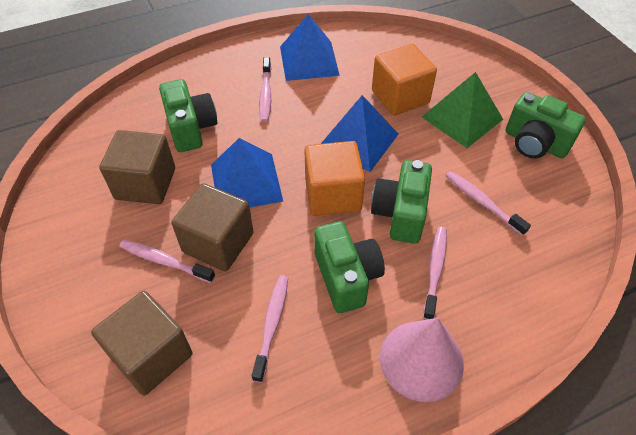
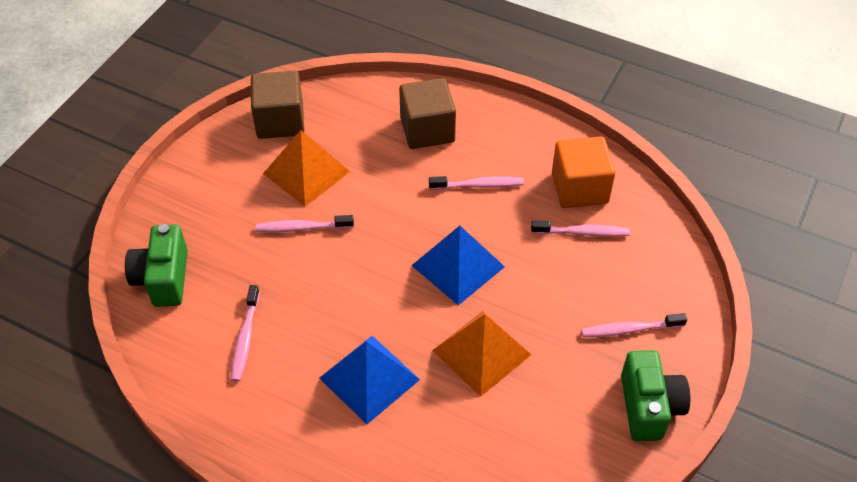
blue pyramid: [211,138,283,208] [280,14,340,81] [321,95,398,172] = 3 -> [319,336,420,424] [411,226,505,305] = 2
brown cube: [91,291,193,395] [99,130,175,204] [171,183,254,271] = 3 -> [251,71,304,139] [399,78,456,149] = 2
green camera: [159,79,217,152] [314,221,385,313] [371,160,432,244] [505,92,586,158] = 4 -> [125,224,188,307] [621,350,690,441] = 2
green pyramid: [422,72,503,148] = 1 -> none = 0
orange cube: [304,141,365,216] [372,44,437,116] = 2 -> [552,136,615,208] = 1
orange pyramid: none = 0 -> [263,130,351,207] [432,311,531,397] = 2
pink cone: [380,318,464,402] = 1 -> none = 0

